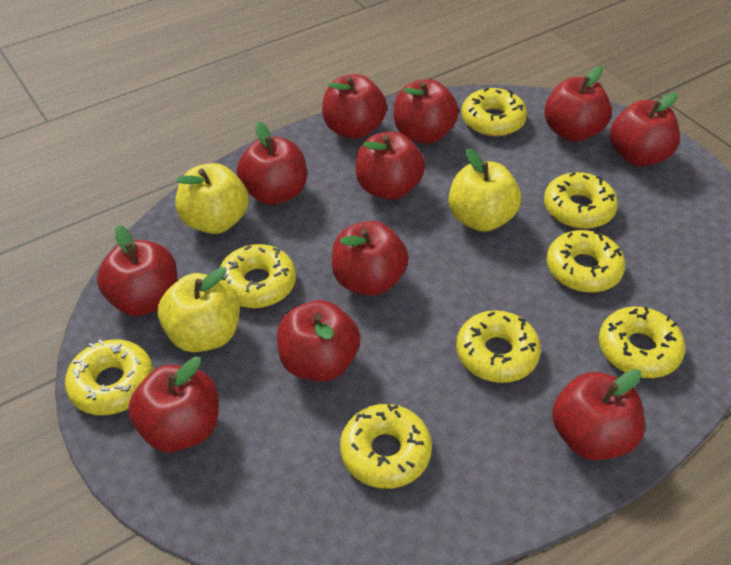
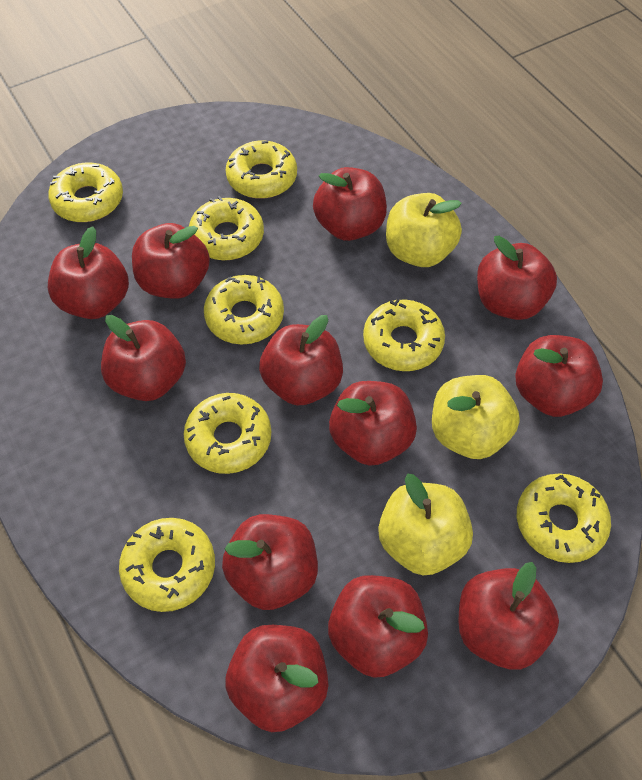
red apple: [97,225,178,316] [128,357,219,452] [237,122,307,205] [277,300,360,381] [322,74,387,139] [332,221,409,296] [355,131,425,200] [394,79,459,144] [544,66,612,142] [552,369,645,460] [610,93,680,166] = 11 -> [48,227,129,319] [101,315,186,401] [132,223,210,299] [222,514,318,610] [225,625,328,732] [259,315,343,405] [313,167,387,241] [328,575,428,678] [329,381,417,466] [458,562,559,670] [477,236,557,320] [515,335,603,417] = 12

